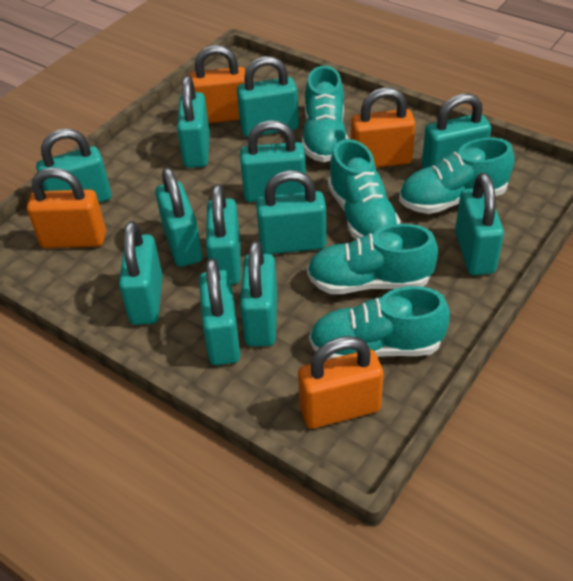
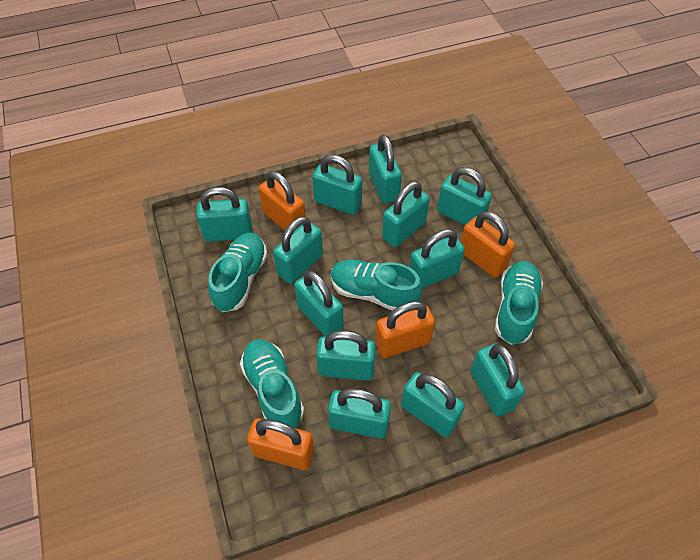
turquoise shoe: [302,66,348,162] [307,224,438,294] [309,286,450,360] [328,139,401,239] [399,138,514,214] = 5 -> [208,233,267,312] [240,339,304,428] [331,259,423,311] [495,261,543,345] = 4

